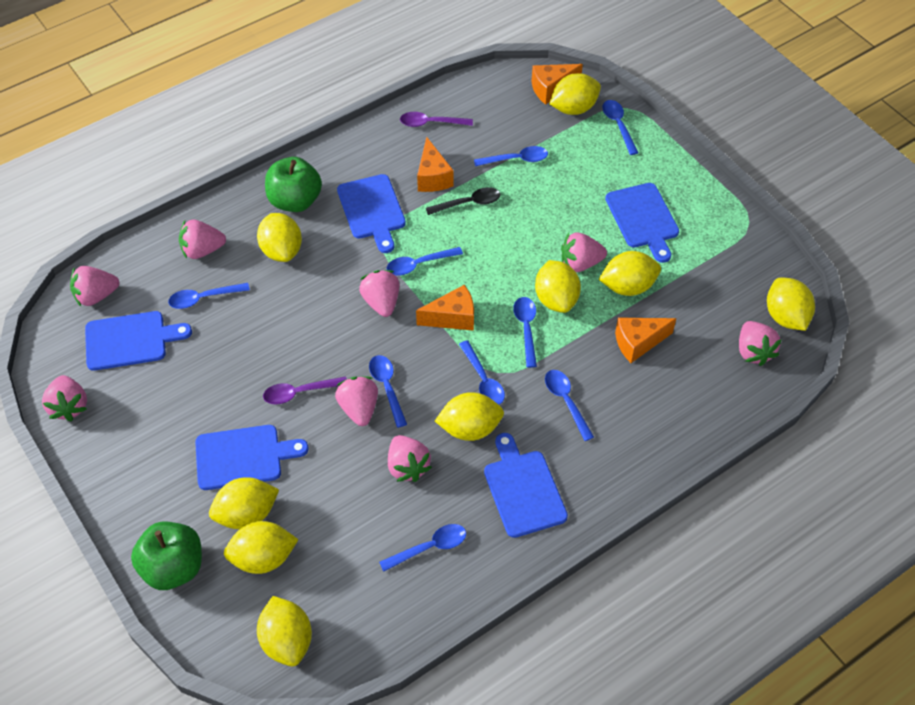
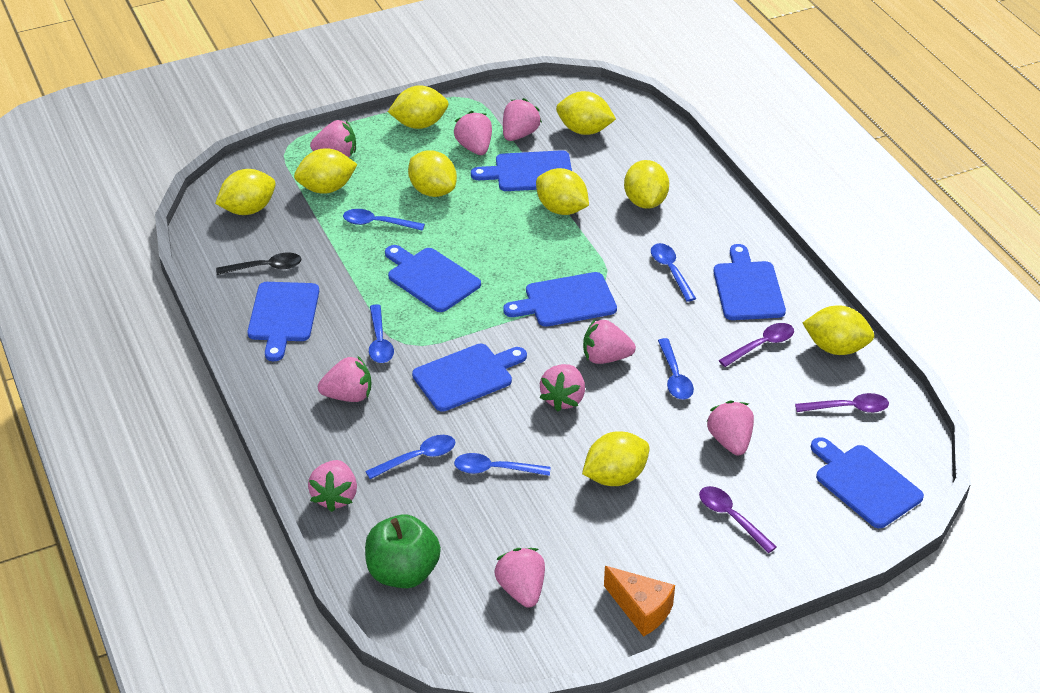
blue cutting board: [85,311,192,371] [195,425,309,490] [337,174,406,253] [484,433,568,538] [605,183,679,263] = 5 -> [248,282,319,361] [385,245,481,312] [412,344,527,412] [471,150,572,191] [503,272,617,327] [713,244,786,320] [811,437,924,528] = 7
blue spoon: [168,283,250,309] [369,355,407,428] [379,524,466,572] [387,247,463,276] [459,340,505,405] [474,146,548,166] [513,297,537,368] [545,370,594,441] [602,100,638,155] = 9 -> [343,209,425,231] [365,435,455,479] [369,304,394,363] [454,453,551,476] [651,243,696,302] [658,338,694,399] = 6
green apple: [131,522,202,590] [265,157,322,212] = 2 -> [365,514,441,588] = 1
orange cheese: [416,285,474,331] [417,137,454,192] [532,64,583,105] [615,317,677,363] = 4 -> [604,566,675,637] = 1
pink strawberry: [42,375,87,421] [70,266,119,306] [179,220,226,259] [335,376,378,426] [359,270,399,317] [388,435,432,482] [561,232,607,272] [739,321,782,366] = 8 -> [308,460,357,512] [310,120,356,158] [318,355,371,402] [454,111,492,155] [495,548,545,608] [503,98,542,141] [540,364,585,411] [583,318,636,364] [706,400,754,456] = 9
purple spoon: [263,376,347,405] [400,112,473,127] = 2 -> [699,486,777,553] [719,323,794,367] [795,393,889,413] = 3

